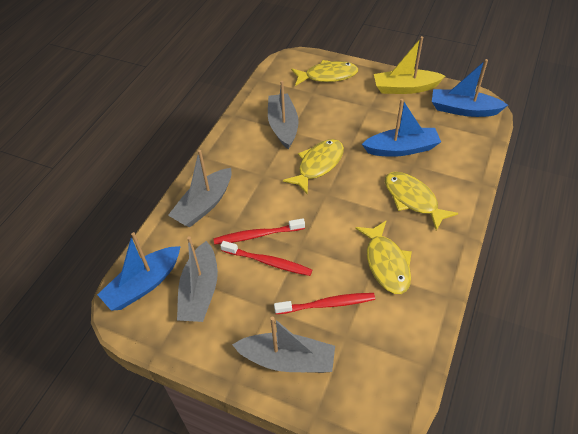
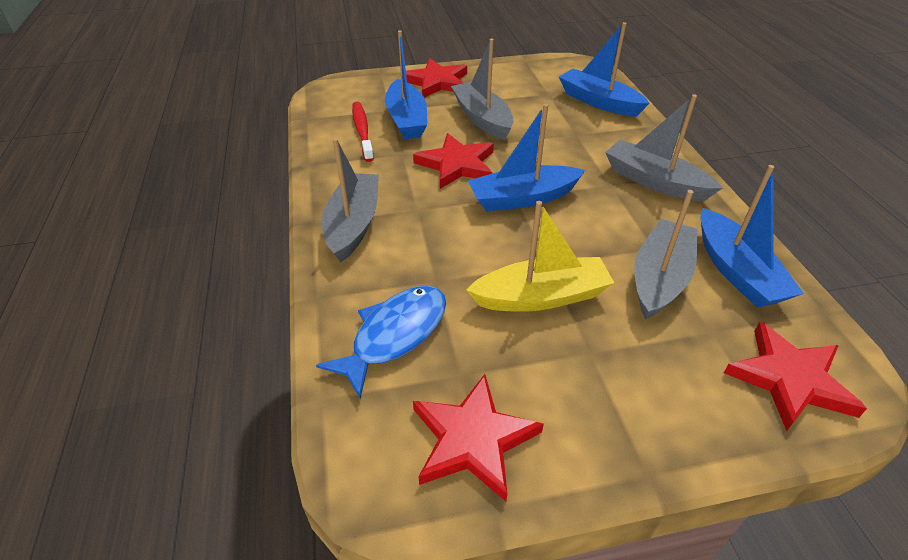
blue boat: [97,232,181,311] [362,99,441,157] [432,59,508,117] = 3 -> [385,31,427,139] [468,104,585,211] [559,22,650,117] [700,165,804,308] = 4
blue fish: none = 0 -> [316,286,446,399] = 1
red star: none = 0 -> [406,59,467,98] [413,133,494,189] [413,374,544,501] [724,322,867,431] = 4
red toothbrush: [213,218,305,245] [220,241,312,276] [274,293,375,314] = 3 -> [352,102,374,162] = 1
yellow fish: [283,139,344,195] [291,60,358,86] [355,220,412,294] [385,172,458,231] = 4 -> none = 0

